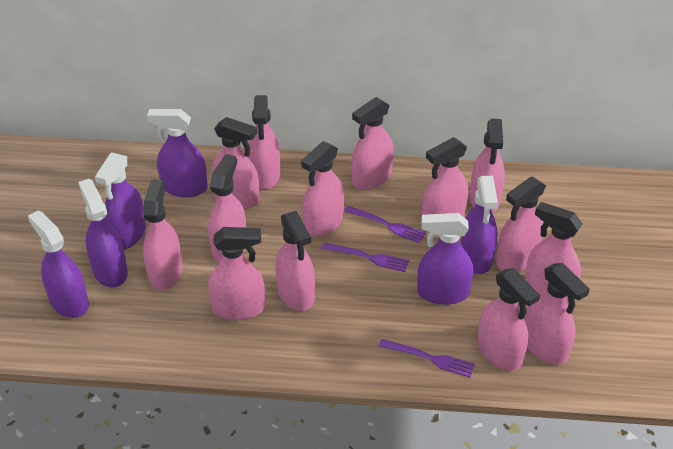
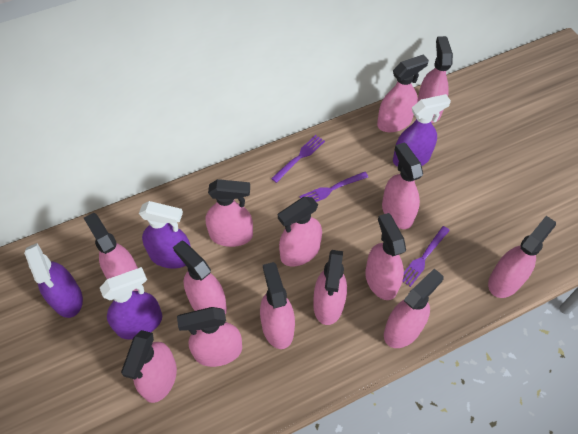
purple spray bottle: [28,210,89,318] [78,179,128,287] [95,152,146,249] [147,109,208,197] [417,213,473,305] [461,176,498,274] = 6 -> [24,243,83,318] [100,267,162,340] [139,201,191,269] [393,94,451,167] = 4

